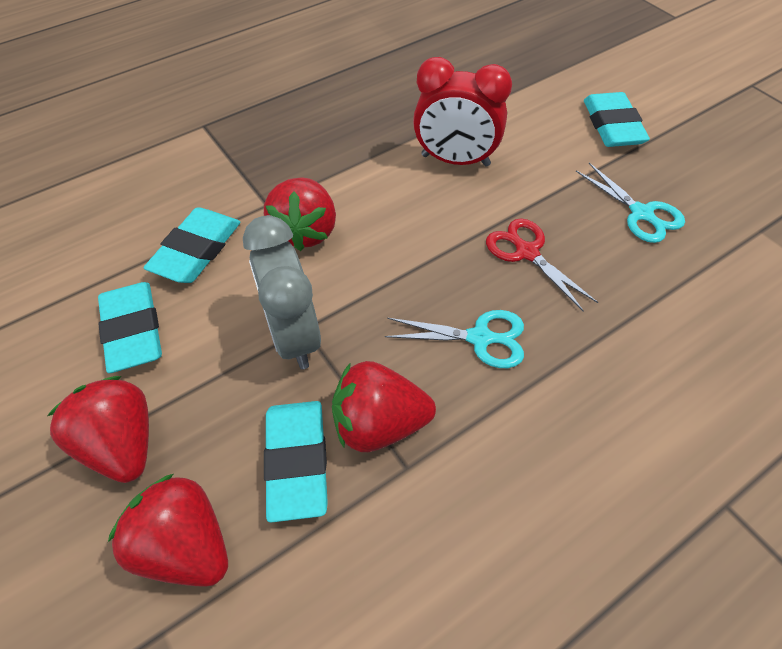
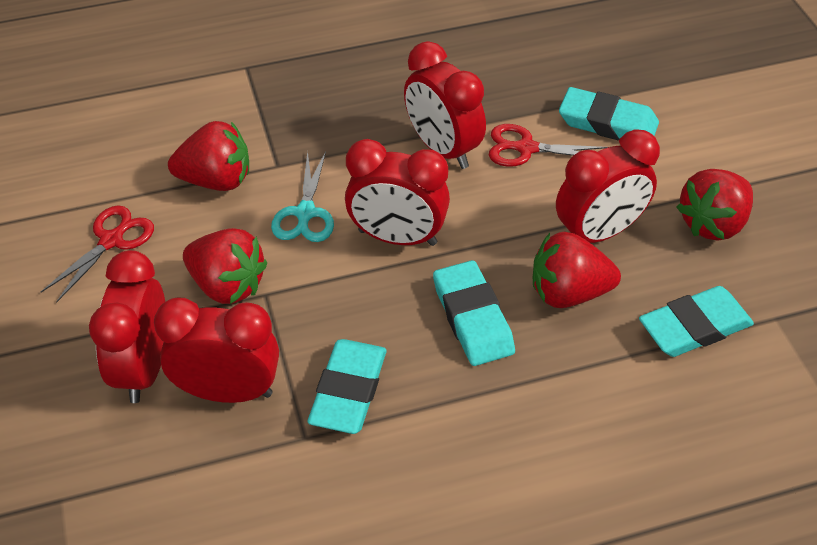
grey clock: [243,215,321,369] = 1 -> none = 0
red clock: [413,57,512,167] = 1 -> [89,250,165,403] [154,298,279,403] [345,139,450,246] [404,41,486,169] [556,130,660,243] = 5
red scissors: [486,218,598,312] = 1 -> [41,206,154,303] [489,124,608,167] = 2
turquoise scissors: [385,310,524,368] [576,163,685,243] = 2 -> [271,151,334,242] = 1

